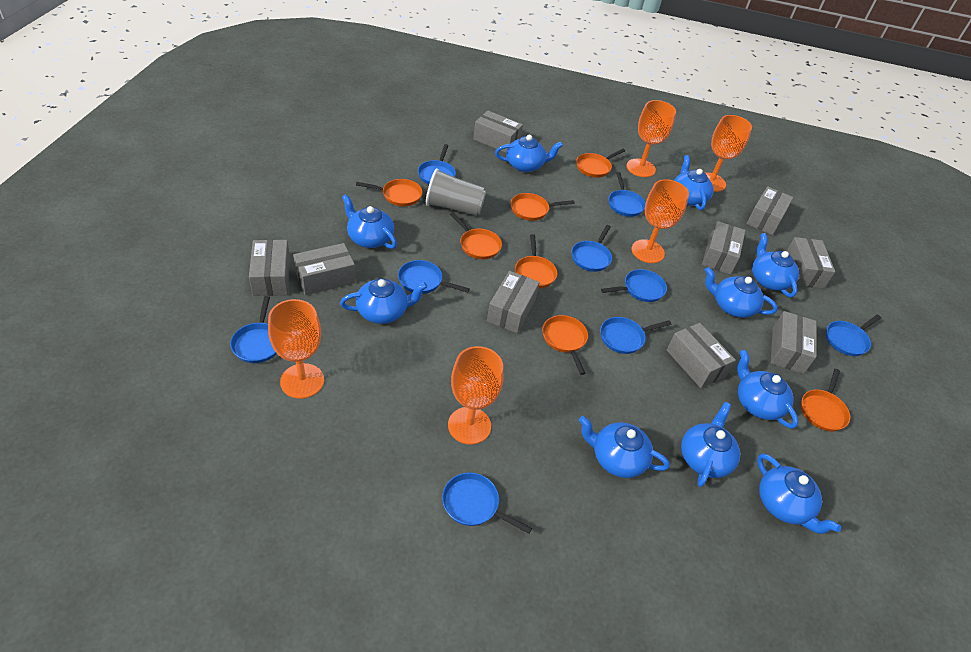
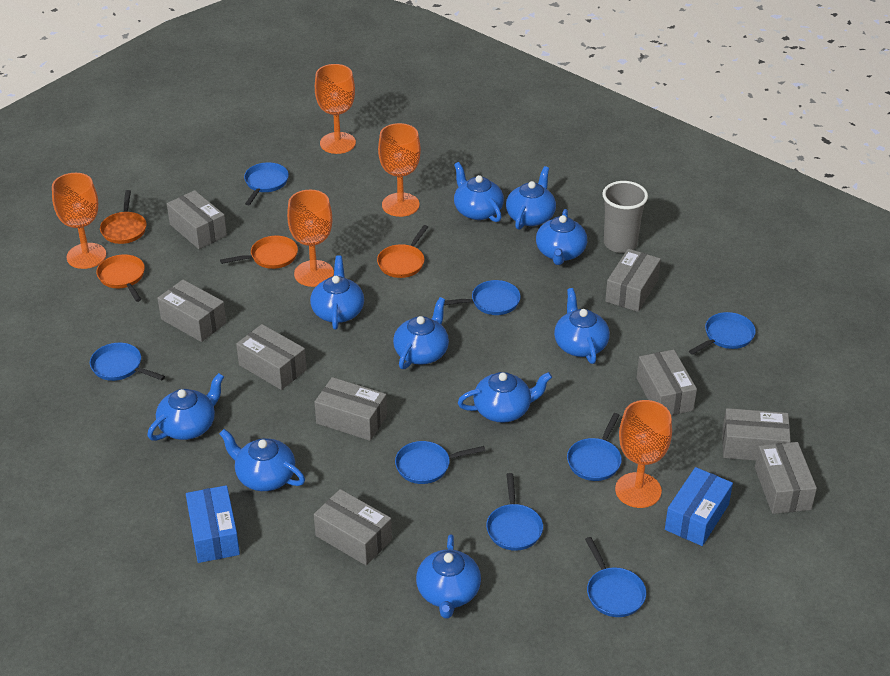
blue box: none = 0 -> [186,485,240,563] [665,467,733,546] = 2
blue pan: [230,296,277,363] [398,260,470,294] [418,144,456,185] [442,473,532,534] [571,225,612,272] [600,317,672,354] [601,269,667,302] [609,172,646,217] [826,315,881,356] = 9 -> [90,343,165,381] [244,162,289,205] [395,441,485,484] [444,280,521,315] [486,473,543,551] [567,413,622,481] [585,537,646,617] [689,312,756,355] = 8
orange pan: [356,179,422,206] [450,212,502,259] [511,193,575,221] [515,234,557,288] [542,315,588,375] [576,149,625,178] [801,369,851,431] = 7 -> [96,254,145,302] [100,190,147,244] [220,236,298,269] [377,225,428,278] = 4

